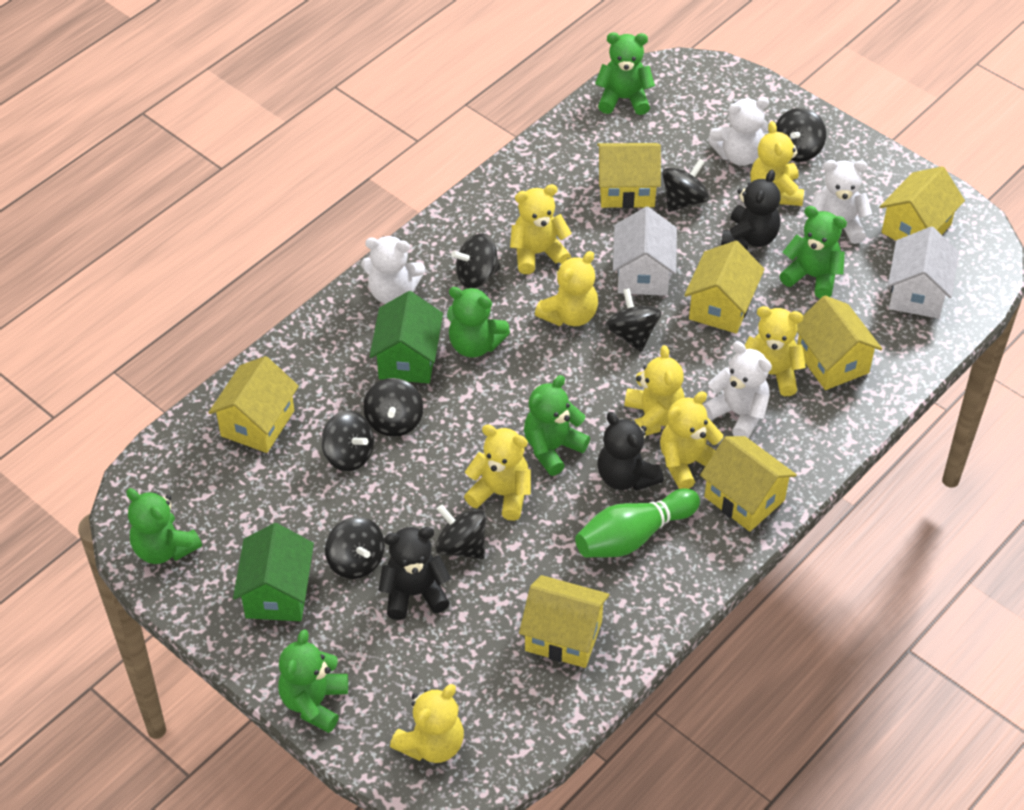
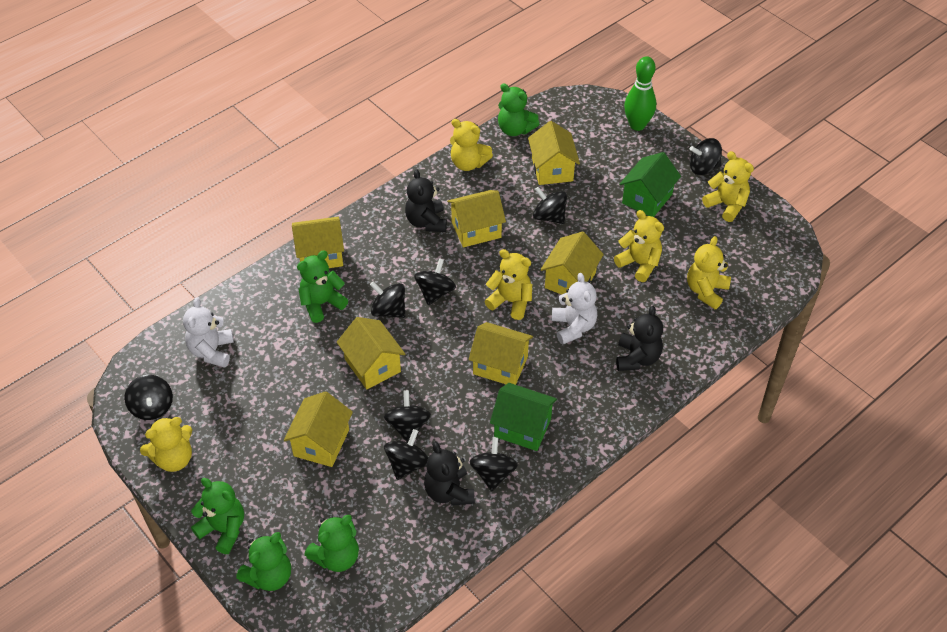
green teddy bear: [126,488,202,564] [278,629,348,733] [447,287,510,358] [524,375,590,476] [595,32,655,115] [779,206,847,299] = 6 -> [191,478,244,554] [236,532,291,591] [297,250,348,323] [304,515,359,572] [498,83,540,136] = 5
white house: [613,207,677,296] [888,227,959,319] = 2 -> none = 0
white teddy bear: [361,236,425,304] [703,341,772,438] [708,97,769,166] [811,160,872,244] = 4 -> [183,297,234,368] [552,273,597,345] = 2
yellow teddy bear: [390,684,464,763] [464,424,531,521] [510,184,572,274] [535,251,598,326] [625,345,685,436] [660,391,723,489] [745,306,806,396] [750,121,804,206] = 8 -> [140,417,192,472] [450,119,493,171] [485,249,532,320] [614,210,664,282] [687,236,731,309] [702,151,754,222] = 6

